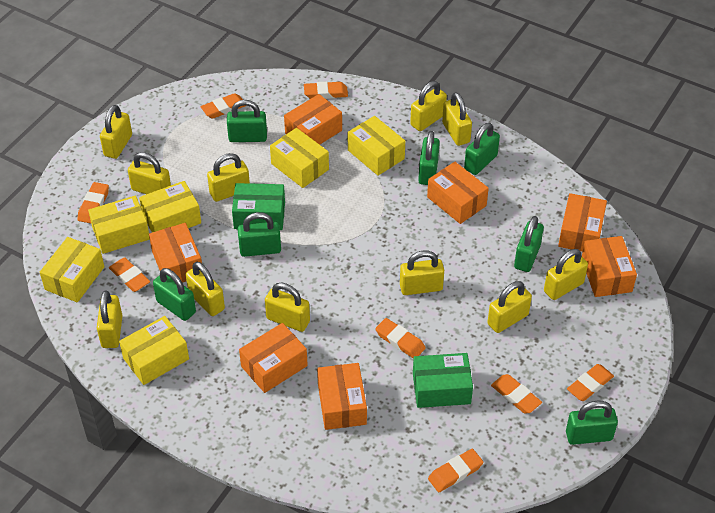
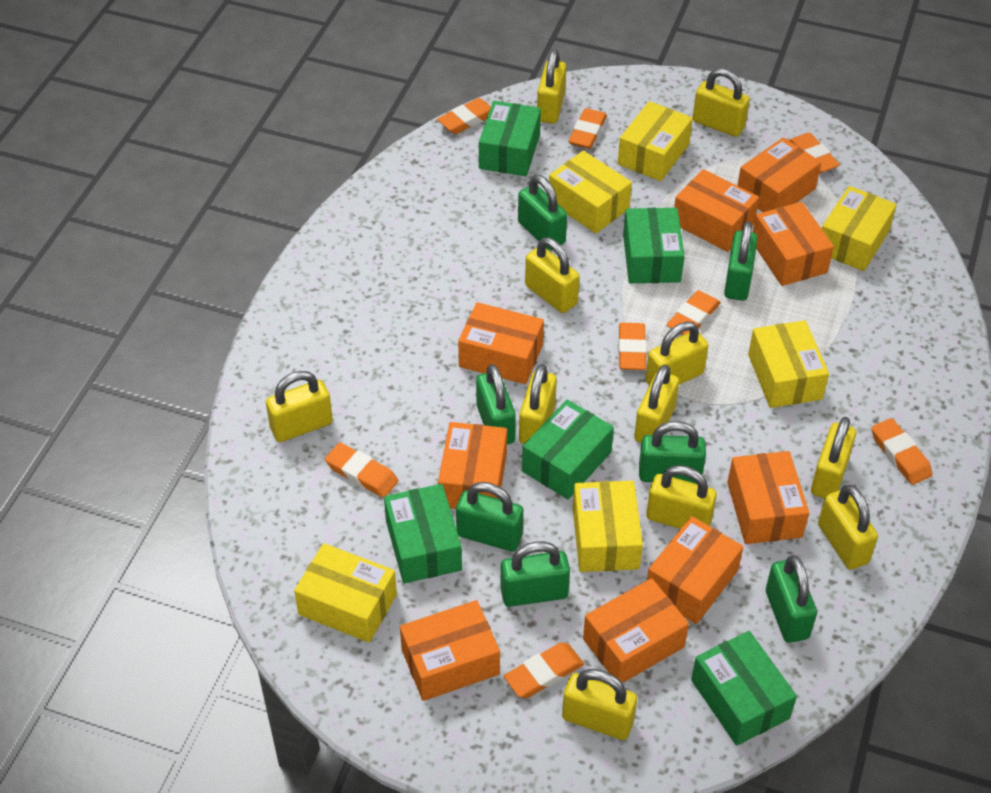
green box: [232,183,285,230] [413,353,473,408] = 2 -> [384,484,462,583] [479,101,541,176] [522,400,614,499] [623,208,685,283] [691,631,797,746] = 5
orange box: [149,223,202,282] [239,323,308,393] [284,94,342,145] [317,363,367,430] [427,162,489,224] [558,193,607,252] [582,236,637,297] = 7 -> [400,600,500,701] [438,422,507,509] [458,302,544,384] [583,578,689,683] [647,516,743,624] [674,169,759,252] [727,451,809,544] [737,137,821,212] [753,202,834,286] = 9

